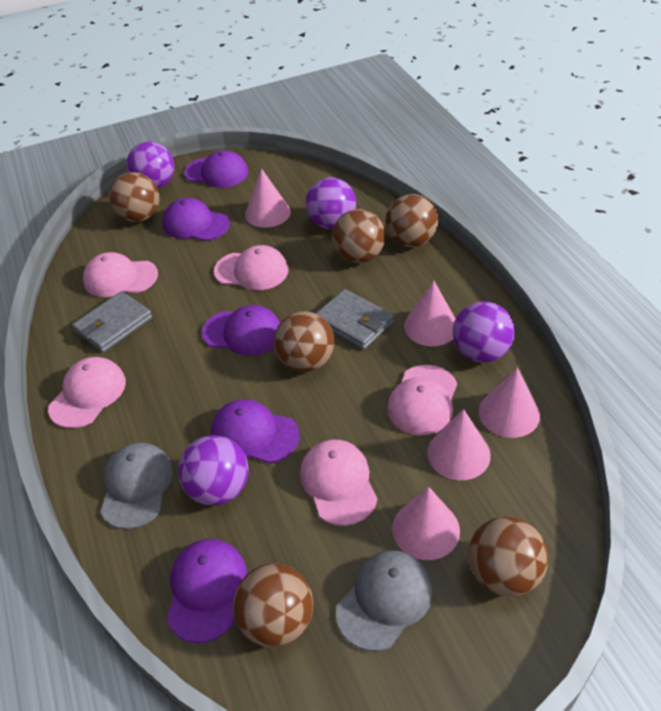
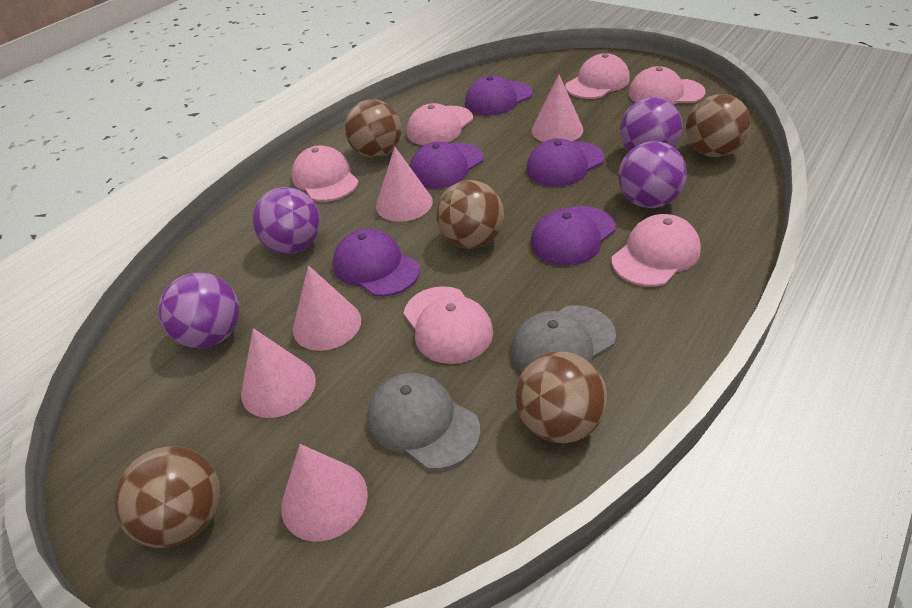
brown ball: [109,172,159,222] [233,563,313,647] [274,311,335,372] [332,209,386,263] [385,194,438,247] [468,516,548,597] = 6 -> [114,446,220,548] [344,99,401,158] [436,180,504,249] [515,351,607,443] [686,94,751,157] = 5
grey wallet: [72,291,152,353] [316,289,394,350] = 2 -> none = 0
pink cap: [48,357,126,428] [83,252,158,297] [214,245,288,290] [300,440,377,526] [387,365,457,435] = 5 -> [291,145,359,202] [404,286,493,364] [407,103,473,145] [565,53,630,99] [611,214,701,286] [628,66,706,105] = 6

